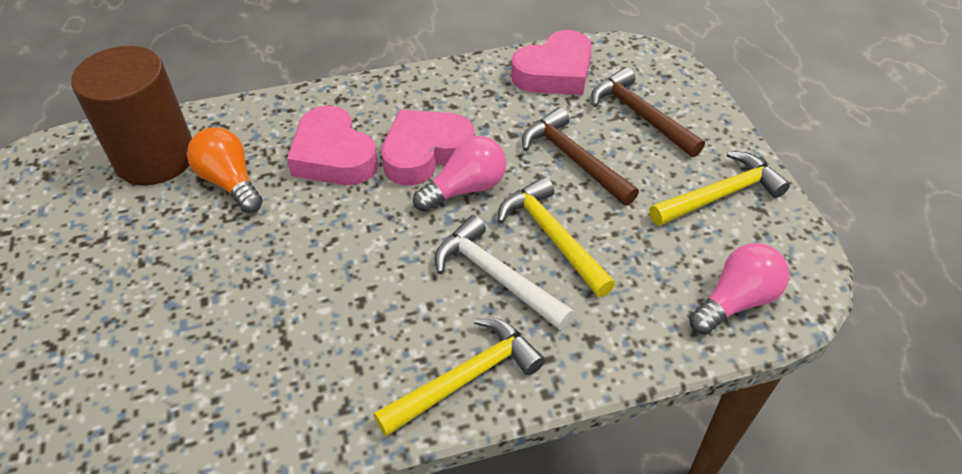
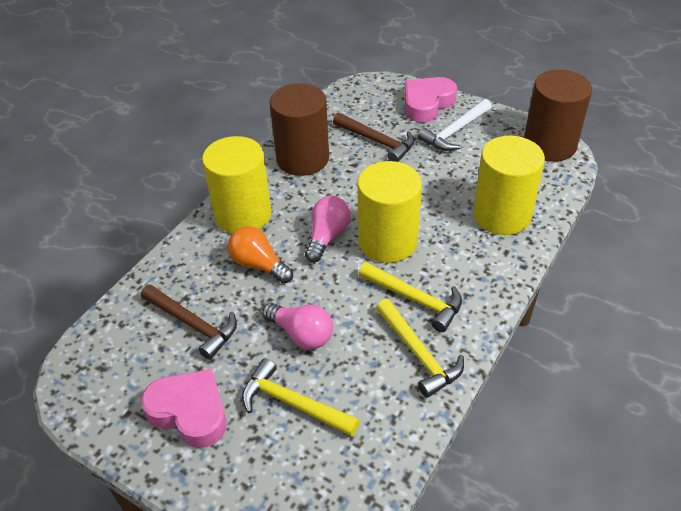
brown cylinder: [71,46,192,185] = 1 -> [270,83,329,176] [524,70,592,162] = 2
pink heart: [287,106,378,185] [381,110,474,185] [511,30,592,95] = 3 -> [141,369,227,448] [404,77,457,123] = 2
yellow cylinder: none = 0 -> [202,136,271,234] [358,161,422,263] [473,136,545,235] = 3

